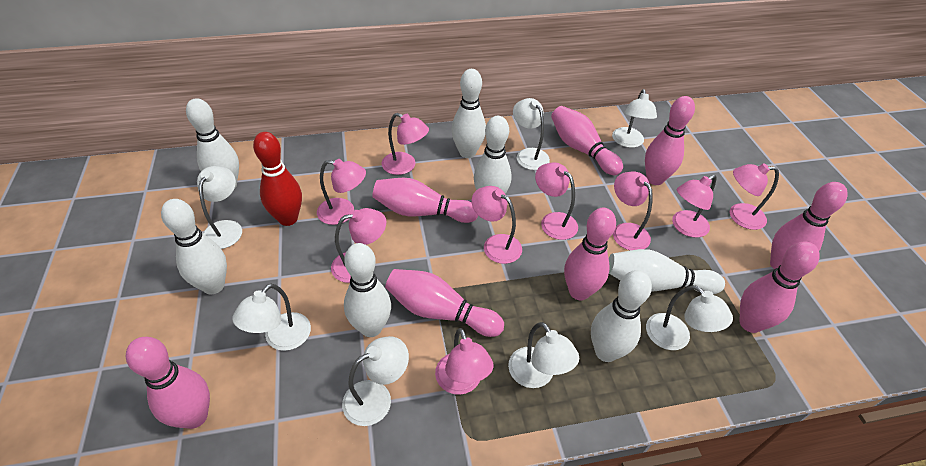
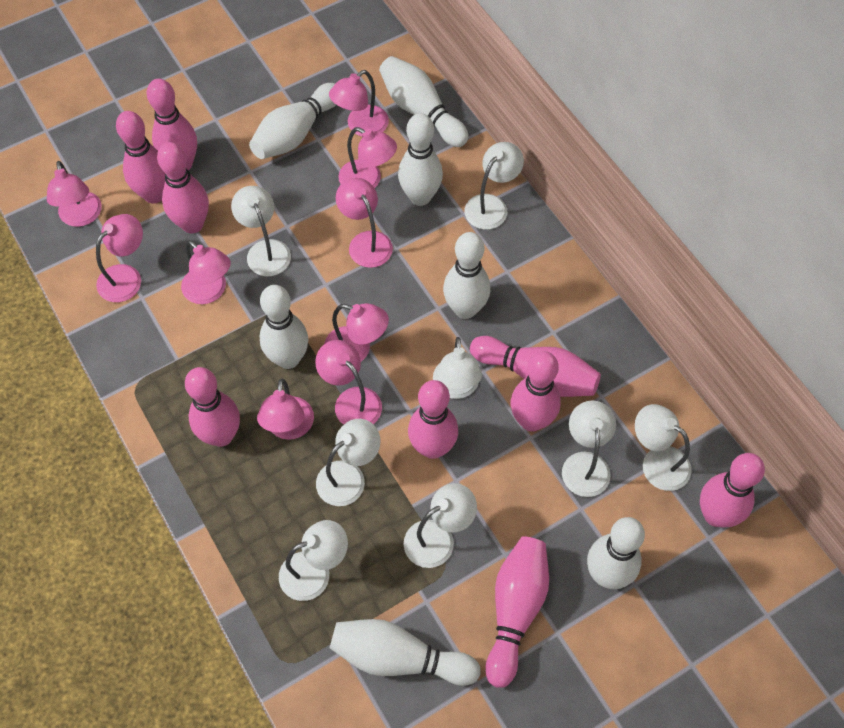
pink bowling pin: [126,337,210,429] [372,178,478,223] [385,269,504,337] [551,106,623,175] [564,208,616,300] [645,96,695,185] [739,241,820,333] [770,182,848,270] = 8 -> [116,111,165,204] [147,79,197,170] [157,142,209,234] [185,367,240,447] [408,380,458,459] [470,336,601,397] [485,536,549,688] [511,351,561,432] [700,453,765,528] = 9
red bowling pin: [253,132,302,226] = 1 -> none = 0
white lamp: [197,166,242,249] [232,284,311,351] [342,336,409,426] [508,322,579,388] [513,98,550,170] [612,89,657,148] [646,285,733,350] = 7 -> [231,186,291,276] [279,520,348,601] [316,419,380,506] [404,483,477,568] [433,337,482,399] [464,142,524,229] [562,400,616,497] [635,404,692,491] = 8

